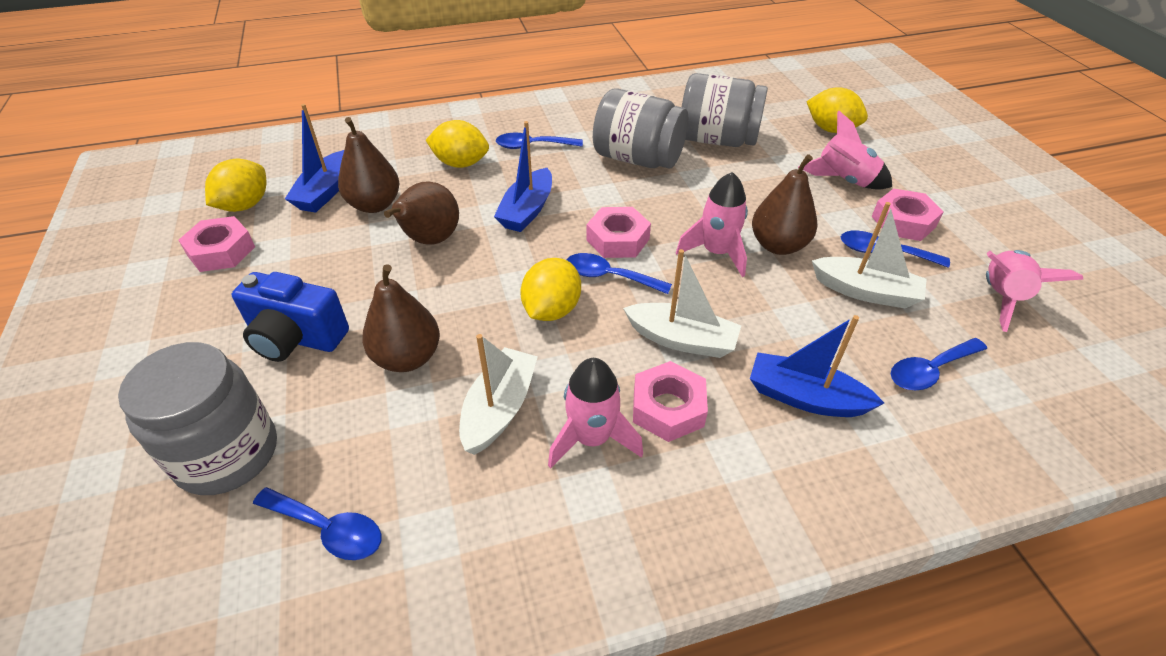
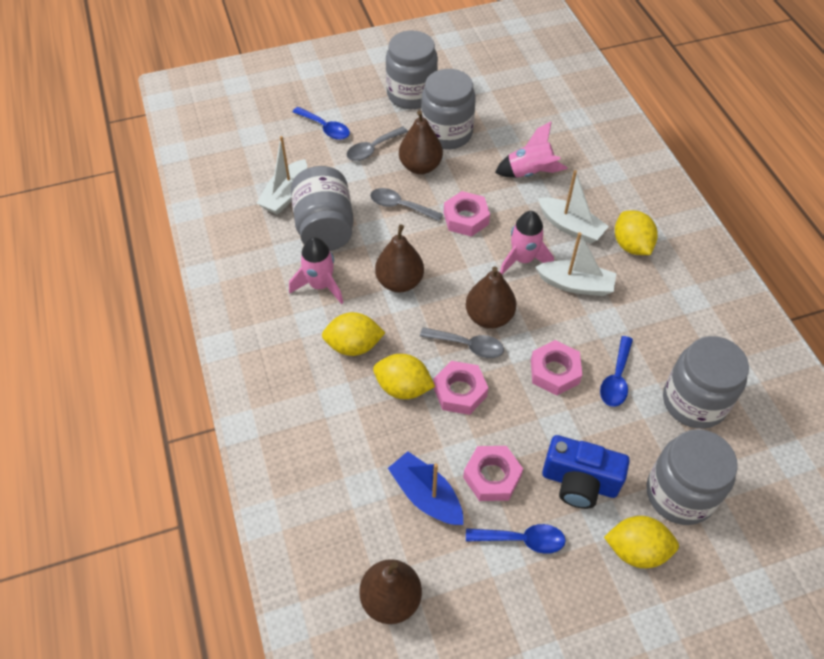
blue boat: [285,104,344,213] [494,121,552,232] [750,315,884,417] = 3 -> [388,451,463,525] = 1
blue spoon: [253,487,381,560] [496,133,583,149] [567,253,672,294] [841,230,950,268] [891,338,987,390] = 5 -> [293,107,350,140] [466,524,566,554] [600,336,633,407] = 3
grey jar: [118,342,277,495] [593,88,688,168] [682,73,768,147] = 3 -> [291,166,354,251] [386,31,438,109] [421,69,476,149] [646,429,738,525] [663,336,749,429] = 5
grey spoon: none = 0 -> [347,126,408,161] [370,188,443,221] [420,327,504,358] = 3
pink rocket: [548,358,643,468] [676,172,748,277] [798,111,892,190] [986,250,1084,332] = 4 -> [289,237,344,304] [495,121,568,178] [500,211,554,275] = 3

